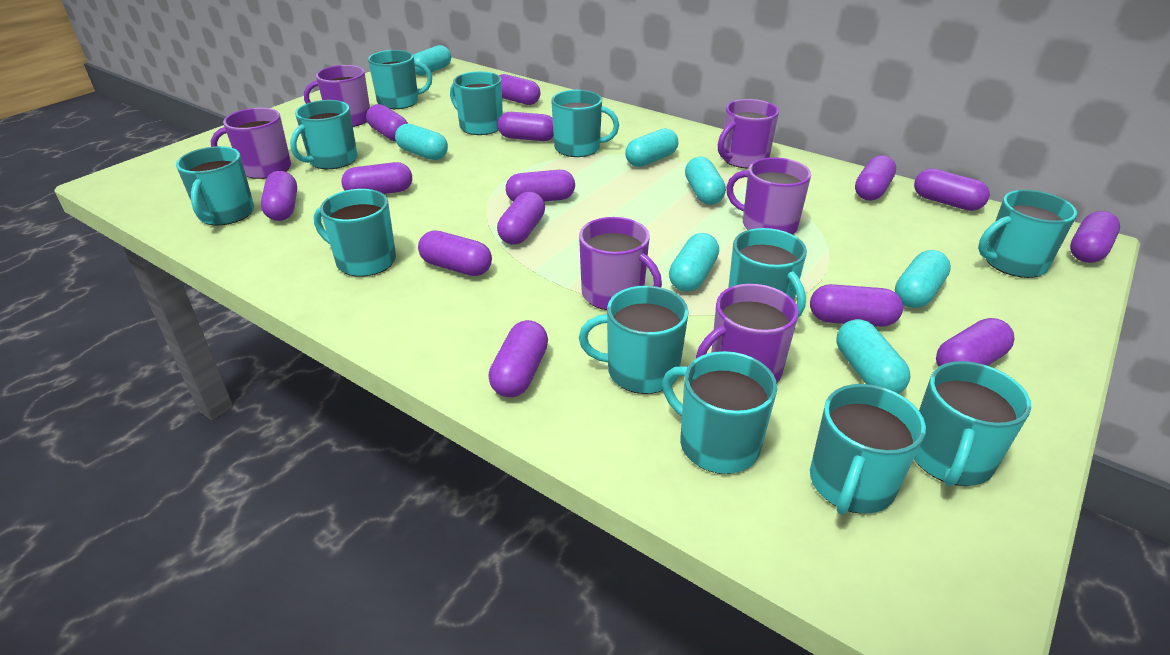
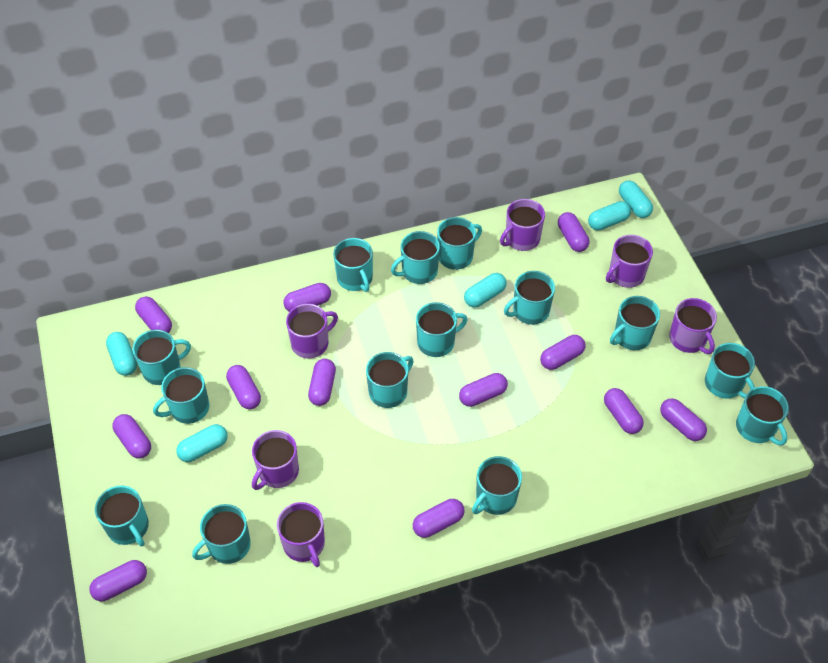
purple capsule: [261,171,297,221] [341,162,412,194] [366,104,408,141] [418,231,492,276] [488,320,548,397] [497,112,554,141] [497,192,545,245] [499,74,541,105] [506,170,575,202] [810,284,903,327] [855,155,896,201] [914,168,990,211] [936,318,1014,367] [1070,211,1120,263] = 14 -> [89,560,147,601] [112,414,151,458] [135,297,172,333] [226,365,261,409] [283,283,331,312] [308,359,336,406] [413,499,464,538] [459,373,508,407] [540,335,586,370] [558,212,589,252] [604,388,644,434] [660,398,707,441] = 12
turquoise capsule: [395,124,448,160] [413,45,451,76] [625,128,678,167] [669,233,719,292] [685,157,726,205] [837,319,910,394] [895,250,951,308] = 7 -> [106,332,137,376] [176,424,228,462] [464,273,507,307] [588,201,631,230] [619,181,653,218] = 5
turquoise mug: [176,146,254,225] [290,100,357,169] [314,189,396,277] [368,50,432,109] [450,71,503,135] [551,90,619,157] [579,286,689,394] [662,351,777,474] [728,228,807,317] [810,384,926,515] [914,361,1031,486] [978,190,1077,278] = 12 -> [95,485,149,546] [133,330,191,385] [153,367,209,424] [192,504,251,564] [333,238,373,292] [366,352,414,408] [391,231,440,284] [416,302,468,357] [437,217,482,270] [472,456,522,515] [504,271,555,325] [610,296,660,350] [705,343,755,399] [736,386,789,446] = 14

